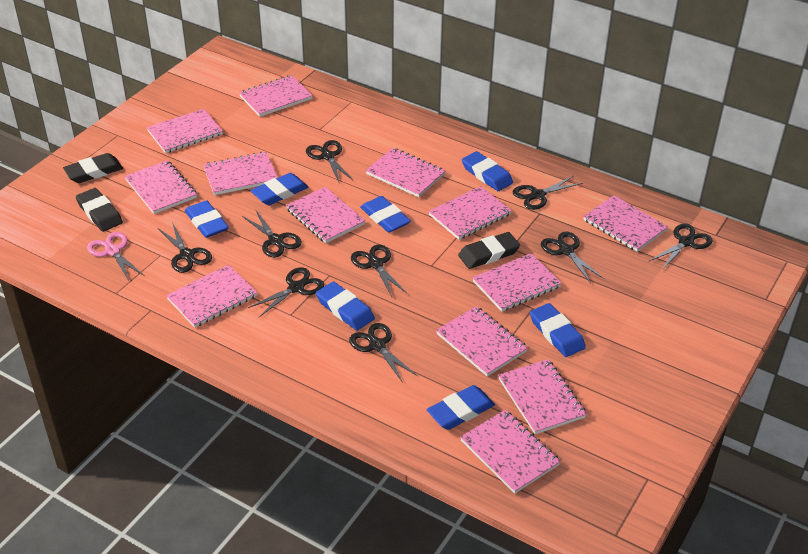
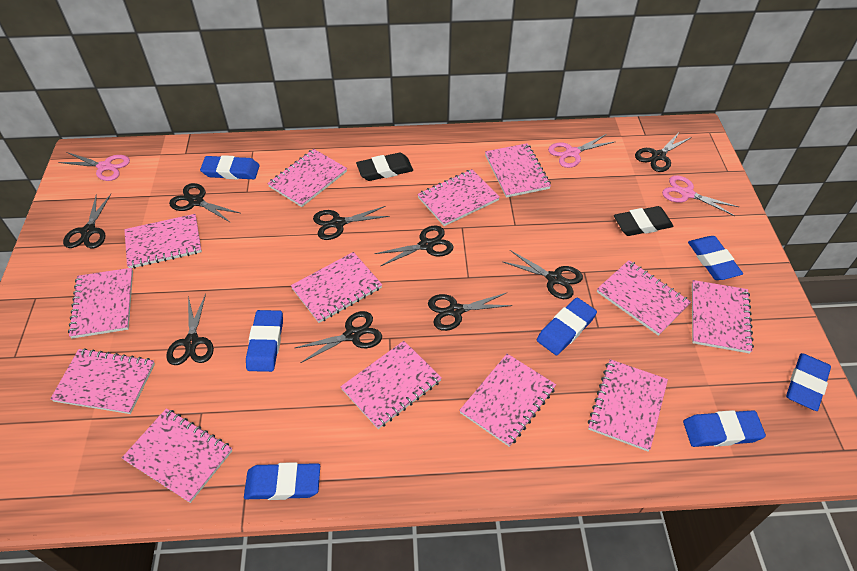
black eraser: [63,153,123,183] [76,188,123,232] [458,232,520,269] = 3 -> [356,153,413,181] [614,206,674,236] = 2
pink scissors: [87,232,145,281] = 1 -> [58,152,130,181] [548,134,616,168] [662,175,739,216] = 3

